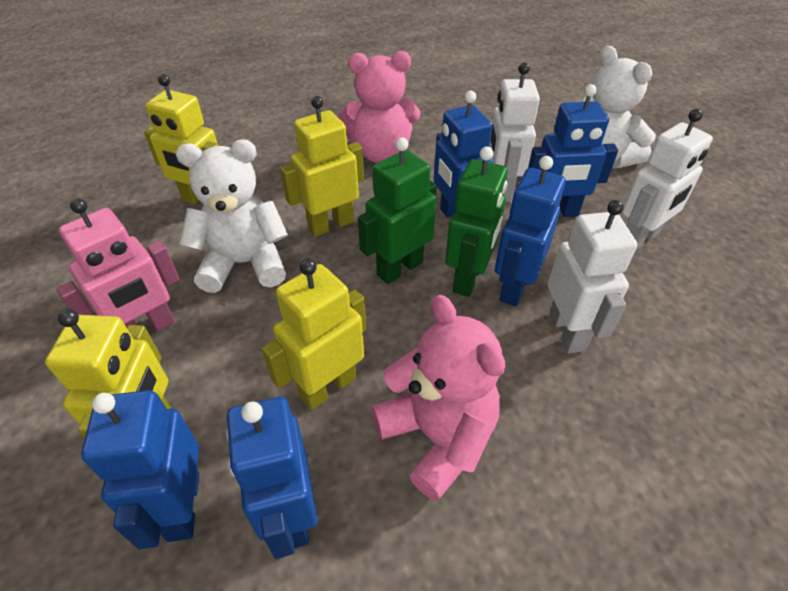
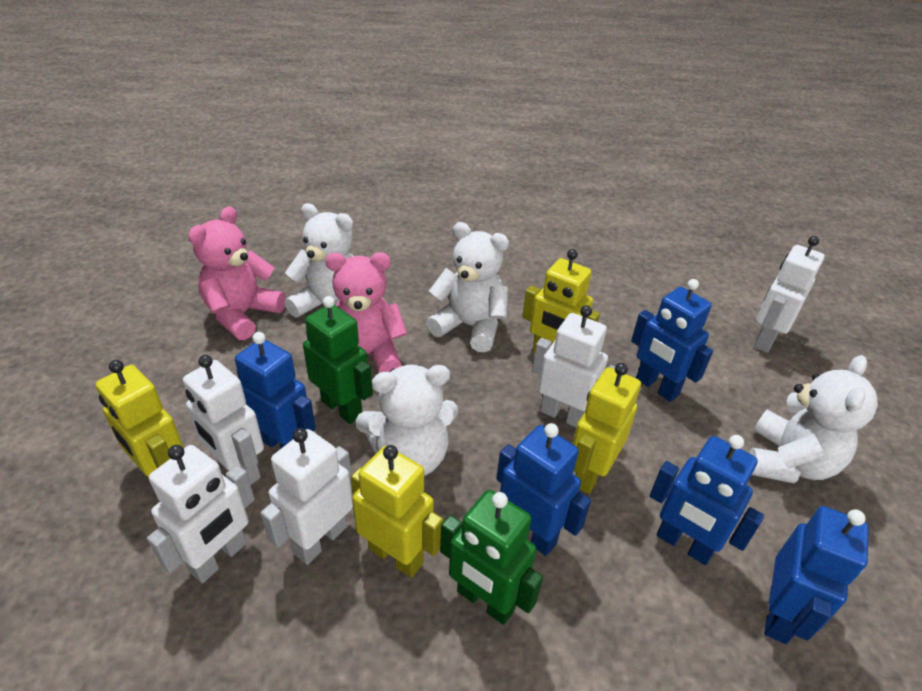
pink robot: [57,198,180,331] = 1 -> none = 0
white robot: [490,63,540,202] [548,200,637,353] [622,109,713,251] = 3 -> [147,445,255,583] [183,355,264,485] [260,428,353,565] [532,305,615,427] [754,236,825,353] = 5
white teddy bear: [176,140,288,293] [583,46,656,169] = 2 -> [285,203,354,318] [356,365,458,476] [426,222,509,352] [749,355,878,483] = 4

